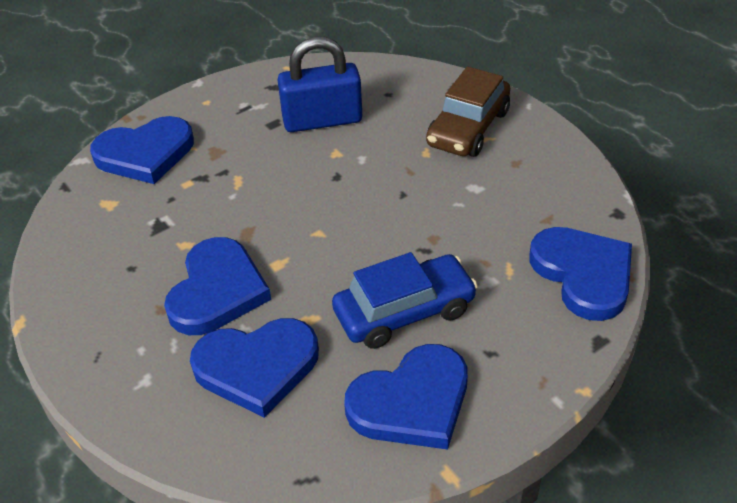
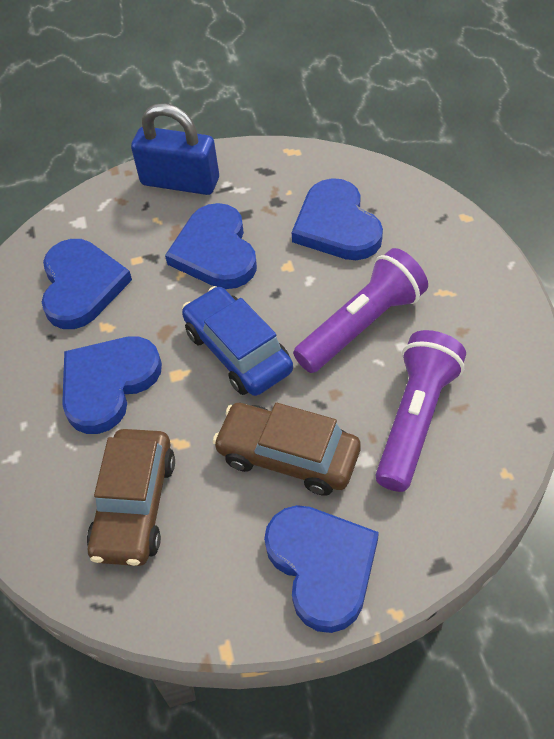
brown car: [426,67,510,157] = 1 -> [87,429,175,566] [213,403,361,496] = 2
purple flashlight: none = 0 -> [293,248,428,373] [375,330,466,492] = 2

